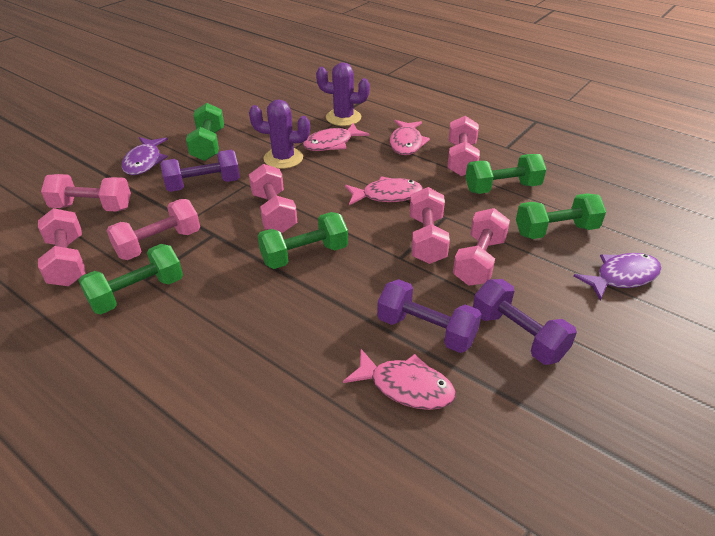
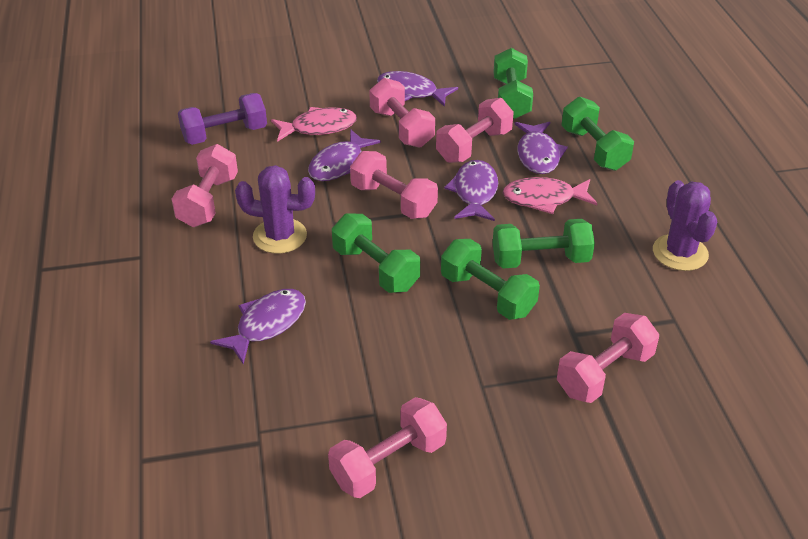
pink dumbbell: [38,208,85,286] [41,174,131,212] [106,199,200,260] [249,164,297,233] [410,187,450,264] [448,116,480,177] [453,208,510,286] = 7 -> [172,144,238,227] [328,397,447,498] [350,151,438,219] [369,78,435,148] [436,98,514,163] [557,313,659,403] = 6
pink fish: [303,123,370,151] [343,349,456,410] [345,176,423,205] [390,120,430,155] = 4 -> [271,107,357,142] [503,177,597,214] = 2
purple dumbbell: [160,150,240,192] [377,279,482,353] [473,279,577,365] = 3 -> [178,93,267,145] = 1
purple fish: [122,137,168,175] [573,253,662,301] = 2 -> [210,289,306,364] [308,129,381,181] [377,71,458,107] [444,160,498,221] [515,122,568,174] = 5

